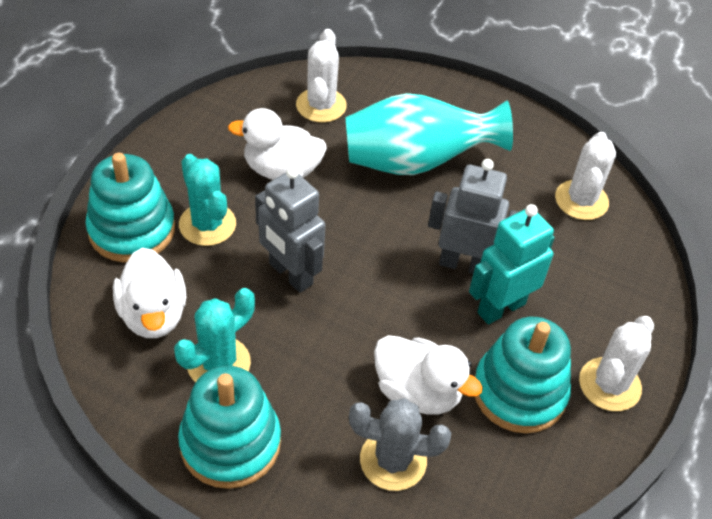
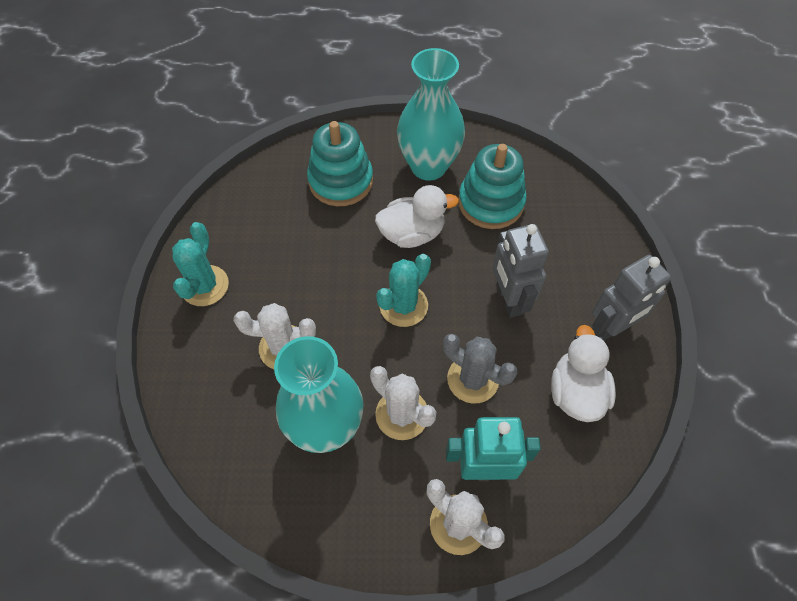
turquoise stacking toy: [85,153,175,262] [178,366,281,489] [474,317,571,433] = 3 -> [307,121,373,206] [458,144,527,229] = 2
turquoise vase: [345,93,513,175] = 1 -> [274,336,364,453] [397,48,465,181] = 2
white duck: [113,248,186,338] [228,108,327,180] [374,335,483,414] = 3 -> [375,185,459,248] [551,325,616,422] = 2

